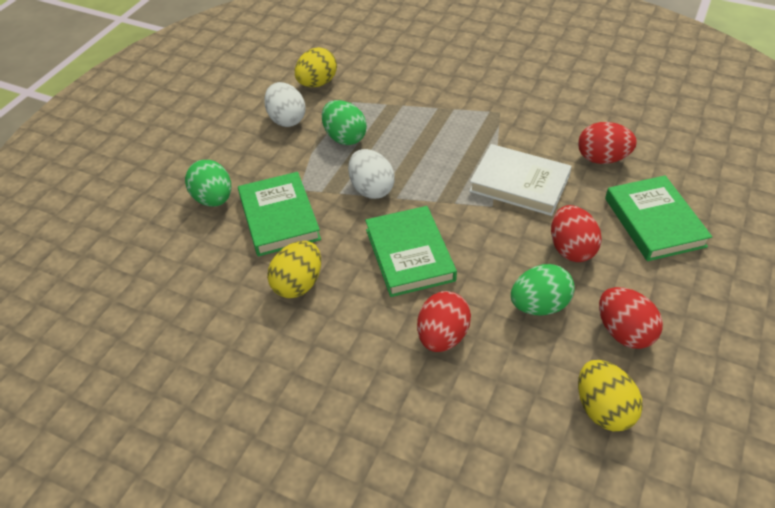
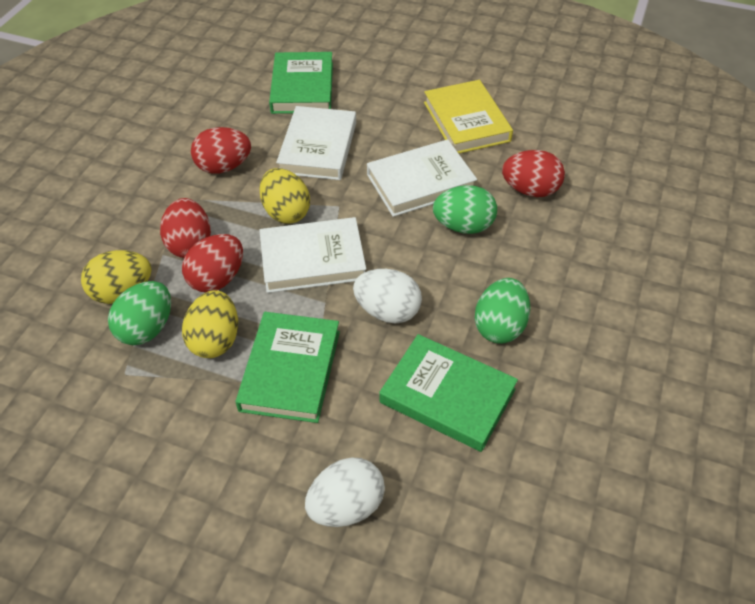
white book: [469,144,572,216] = 1 -> [259,217,366,293] [276,106,356,180] [367,139,477,217] = 3
yellow book: none = 0 -> [424,80,513,154] = 1

